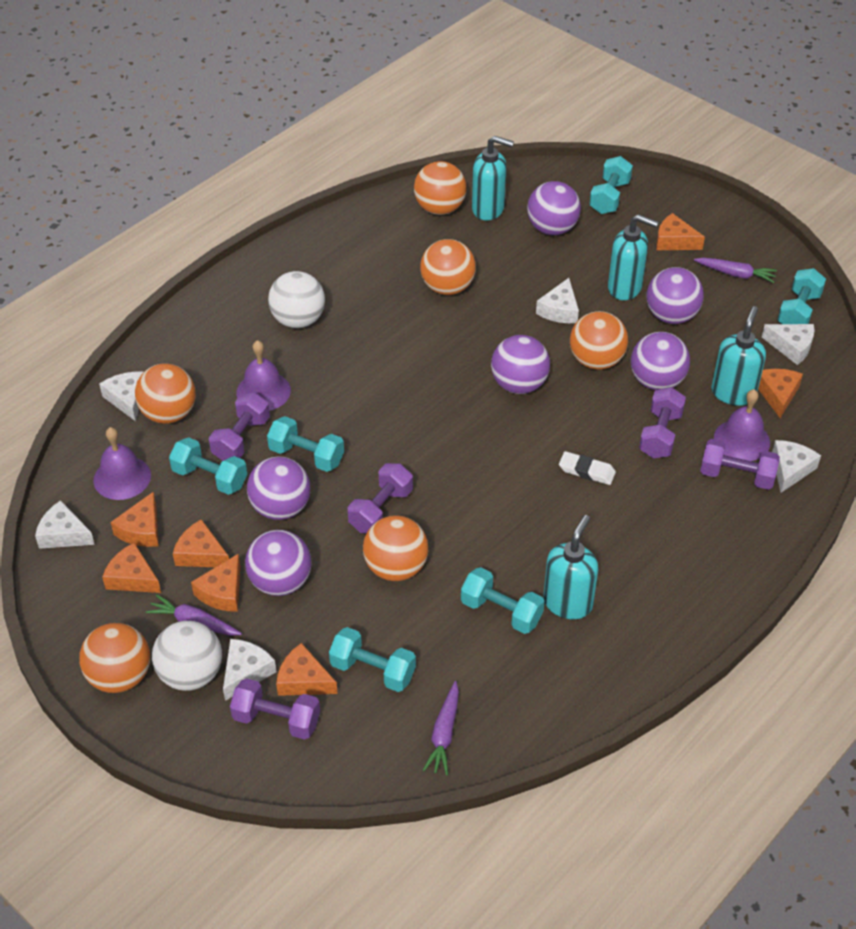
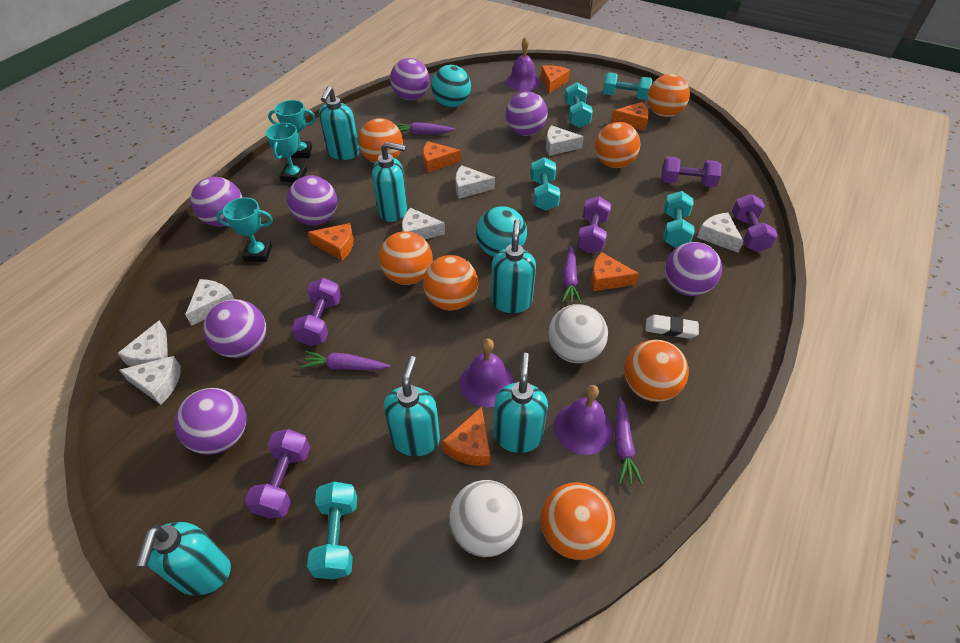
orange ball: [79,623,150,693] [135,364,196,424] [363,515,428,581] [414,161,466,215] [420,239,476,295] [570,311,628,370] = 6 -> [358,118,403,163] [379,231,432,285] [423,255,478,310] [541,482,615,560] [595,122,641,168] [624,339,689,402] [648,74,690,117] = 7
orange cheese: [102,543,161,593] [110,492,159,547] [173,519,229,567] [191,554,240,612] [276,643,338,696] [656,213,705,250] [758,369,803,418] = 7 -> [308,223,354,261] [423,141,461,173] [442,407,490,466] [541,65,570,94] [591,252,639,291] [611,102,649,131] = 6
purple ball: [245,529,311,596] [247,456,310,520] [491,335,550,394] [527,181,581,235] [631,332,690,390] [646,267,704,324] = 6 -> [174,388,246,455] [190,177,243,226] [203,299,266,358] [287,176,337,225] [390,58,430,100] [506,91,548,136] [665,242,722,296] = 7
purple carrot: [146,594,242,636] [423,681,459,775] [694,258,777,283] = 3 -> [300,351,390,370] [395,123,456,135] [562,245,581,304] [614,397,643,485] = 4
turquoise ball: none = 0 -> [431,65,471,107] [476,206,527,257] = 2
turquoise dumbbell: [169,437,247,495] [267,416,344,472] [329,627,416,692] [461,567,545,634] [589,156,633,214] [777,268,826,324] = 6 -> [307,481,357,580] [531,157,560,211] [564,82,593,128] [603,72,652,100] [663,191,695,248] = 5
turquoise soap dispenser: [472,136,514,221] [543,515,598,619] [608,214,658,300] [711,306,766,406] = 4 -> [136,522,231,596] [319,86,360,160] [372,142,407,222] [383,356,440,456] [491,219,536,313] [494,353,548,453] = 6
turquoise trophy: none = 0 -> [216,197,273,262] [266,123,307,183] [268,100,316,158] = 3
white cheese: [35,500,95,549] [99,372,143,421] [223,639,276,701] [536,278,579,323] [762,324,815,365] [772,440,821,493] = 6 -> [117,320,168,367] [119,356,181,405] [185,279,234,325] [402,208,445,239] [455,165,495,199] [546,125,584,156] [697,213,744,253] = 7

